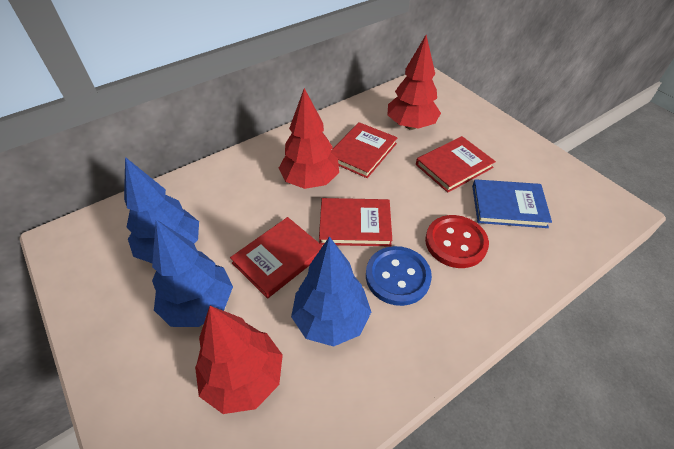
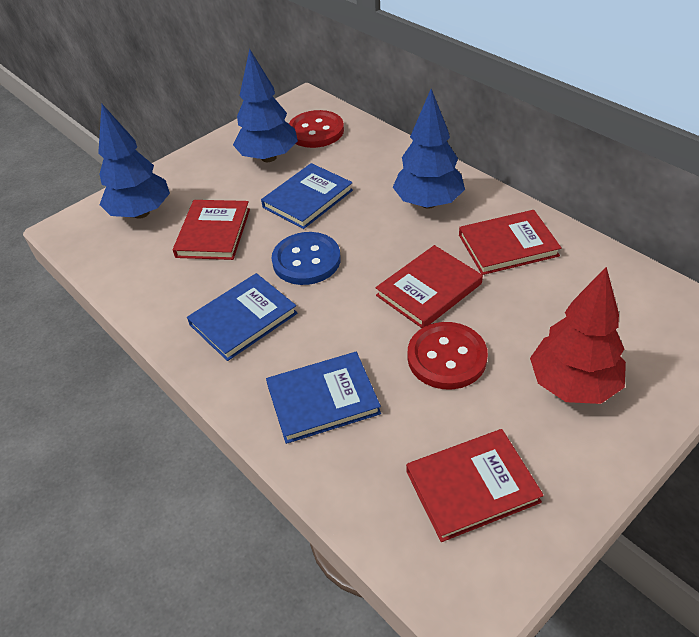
blue book: [472,179,552,228] = 1 -> [187,273,298,361] [261,163,353,229] [266,352,381,444] = 3
red button: [425,215,489,268] = 1 -> [289,110,344,148] [408,322,488,390] = 2
red tree: [195,306,283,414] [279,88,339,189] [387,35,441,130] = 3 -> [530,267,626,404] = 1

